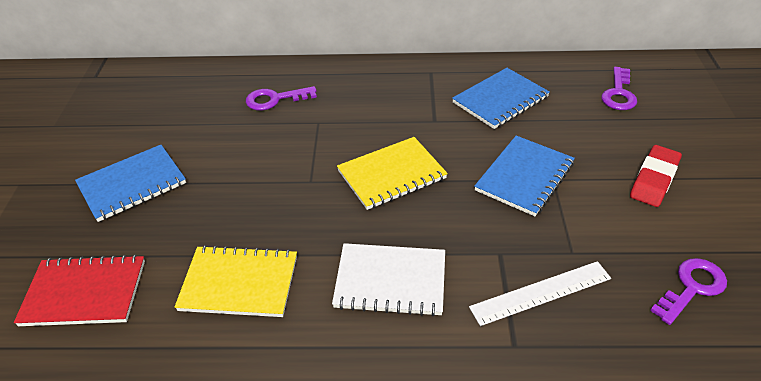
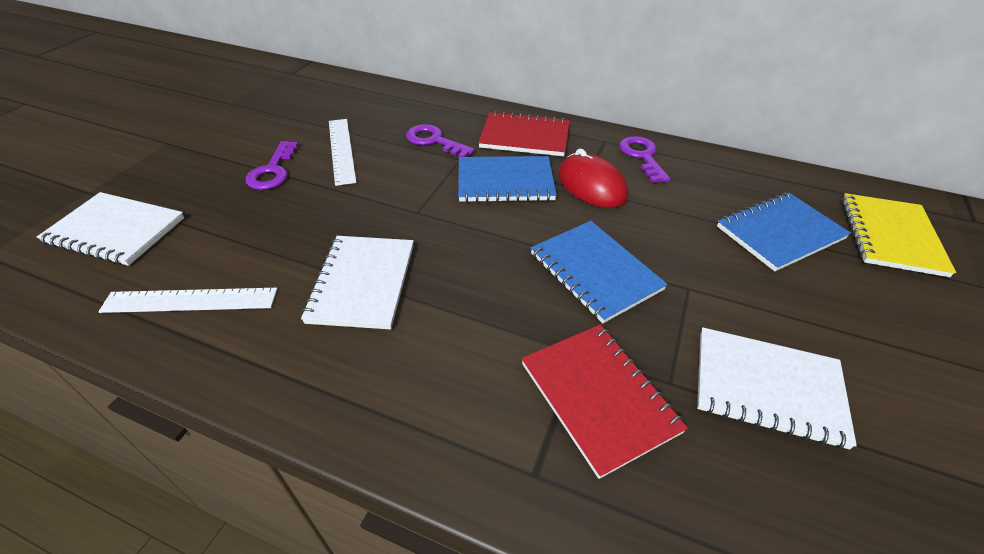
red eraser: [630,145,682,207] = 1 -> none = 0
red mouse: none = 0 -> [559,148,628,208] = 1
red notebook: [14,254,145,326] = 1 -> [478,111,570,156] [521,324,688,479] = 2
white notebook: [332,243,445,317] = 1 -> [37,192,184,266] [301,236,414,330] [697,327,857,449] = 3
white ruler: [469,261,611,326] = 1 -> [98,288,277,313] [329,119,357,186] = 2
yellow notebook: [175,245,297,317] [337,137,448,210] = 2 -> [842,193,956,277] = 1

